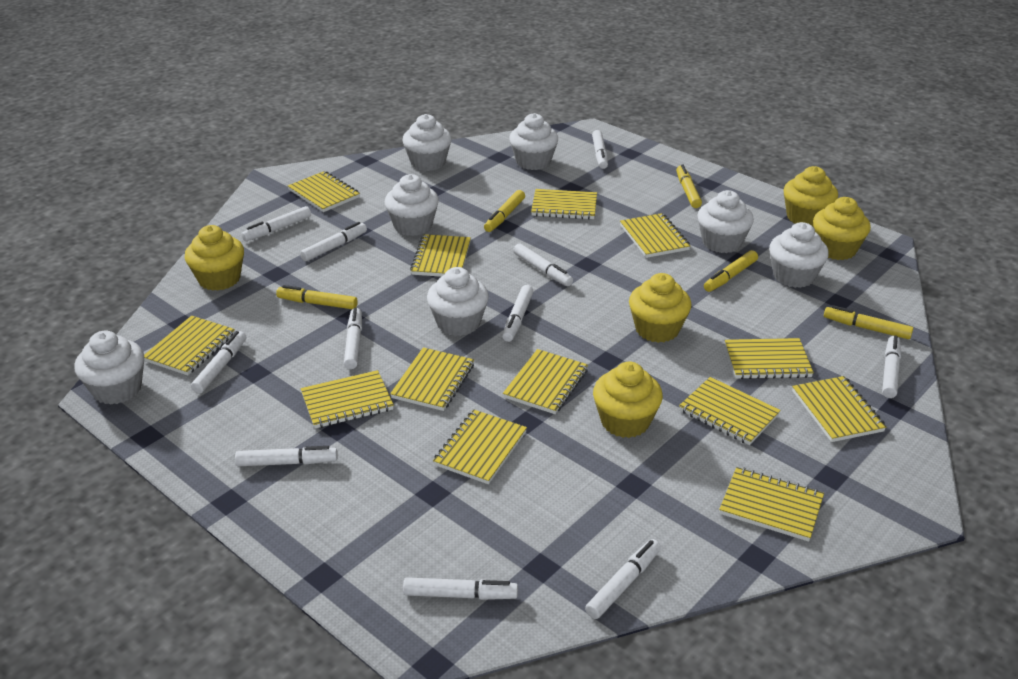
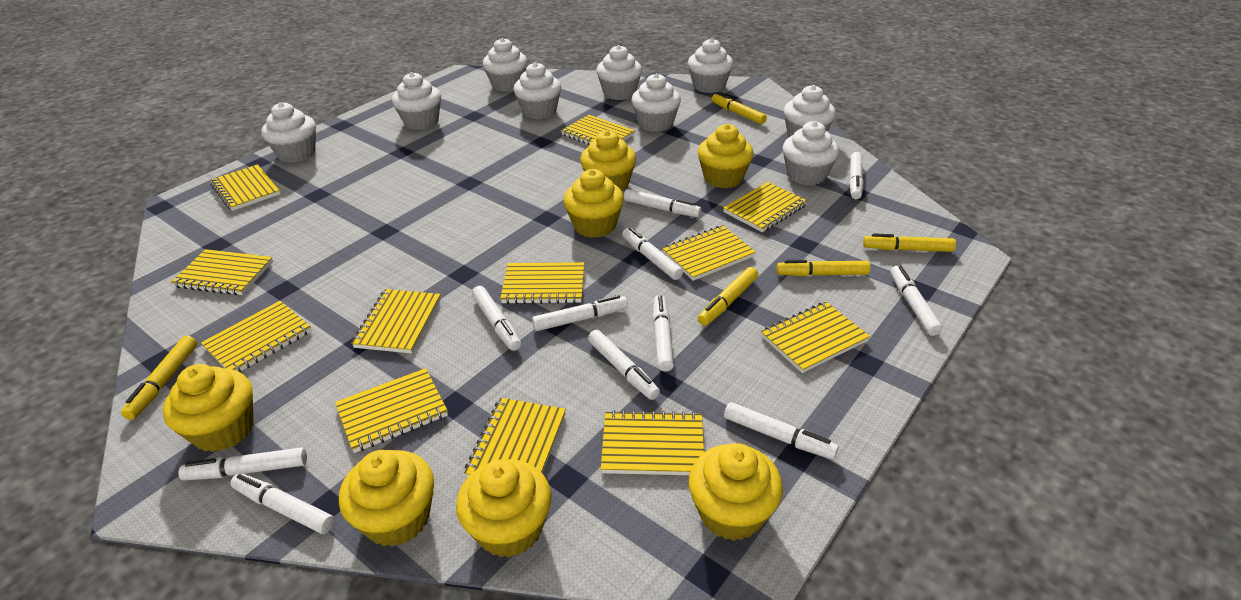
white cupcake: [74,331,144,405] [385,174,439,236] [402,114,452,171] [427,267,489,336] [509,113,558,170] [697,190,754,253] [769,222,829,288] = 7 -> [261,102,316,163] [392,72,441,130] [483,38,528,92] [514,62,561,119] [596,45,642,100] [632,73,681,132] [688,38,733,93] [783,121,839,185] [784,85,836,137] = 9
yellow cupcake: [185,225,244,291] [593,362,663,438] [629,273,691,343] [784,166,838,227] [813,197,871,260] = 5 -> [162,364,254,452] [339,450,434,547] [456,459,552,557] [563,169,624,238] [580,130,636,191] [689,443,783,541] [698,124,754,188] = 7
yellow notebook: [144,316,235,376] [288,171,360,212] [301,370,394,428] [390,347,474,411] [410,234,471,277] [433,410,527,484] [503,349,588,414] [531,189,597,220] [620,213,691,258] [679,377,781,445] [719,467,824,542] [725,338,814,379] [792,376,886,442] = 13 -> [171,249,273,295] [201,301,312,373] [210,164,280,211] [335,368,448,453] [351,289,441,354] [464,398,566,477] [500,262,584,304] [561,115,635,145] [601,410,704,475] [662,225,756,281] [723,182,807,232] [761,302,870,373] = 12

